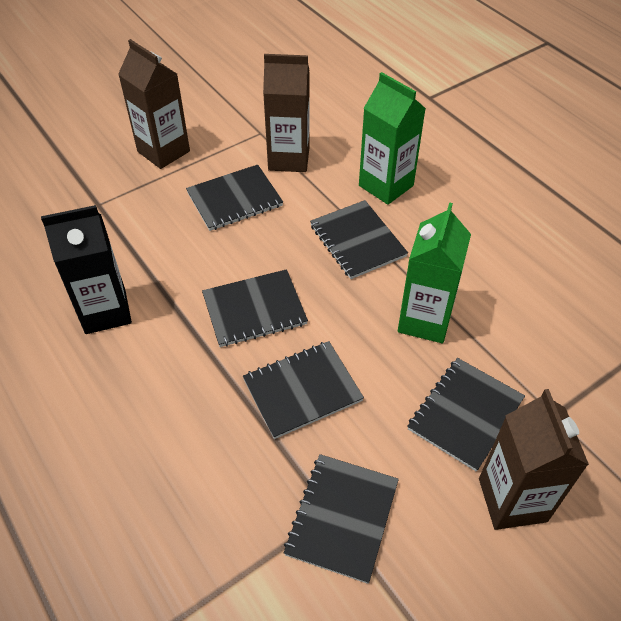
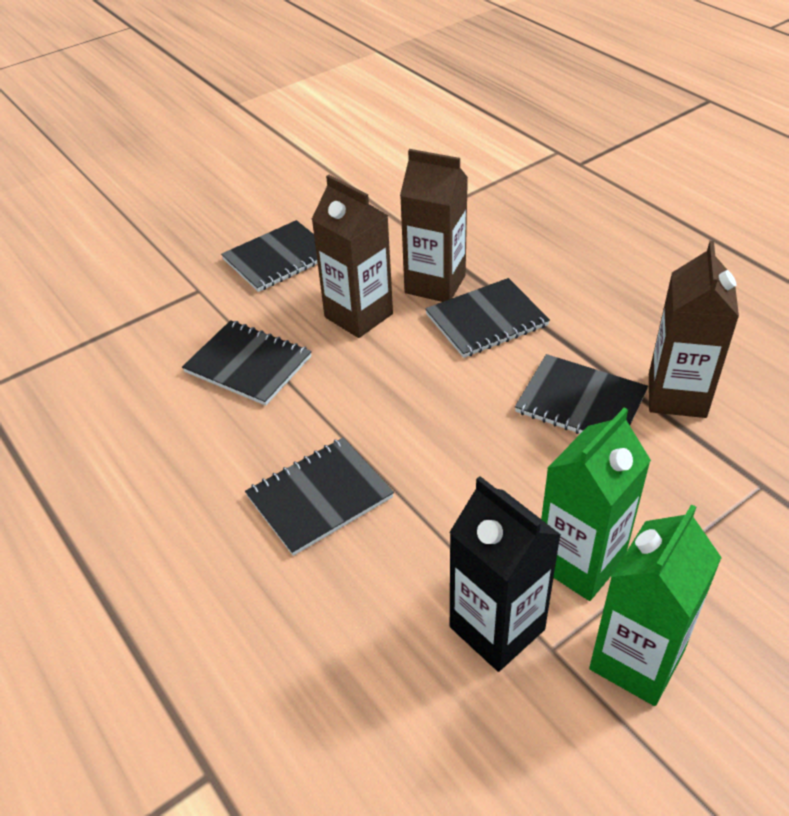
black notebook: [186,165,283,231] [202,269,308,347] [243,341,364,439] [284,454,399,584] [310,200,408,279] [407,358,525,472] = 6 -> [182,320,312,406] [221,220,318,292] [245,437,394,556] [425,278,550,358] [515,354,648,434] = 5

